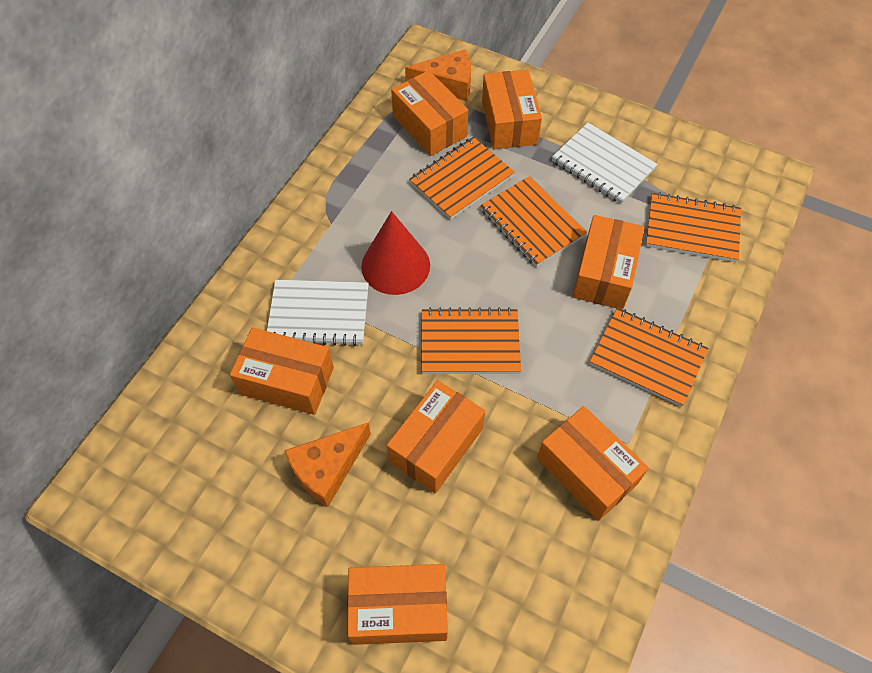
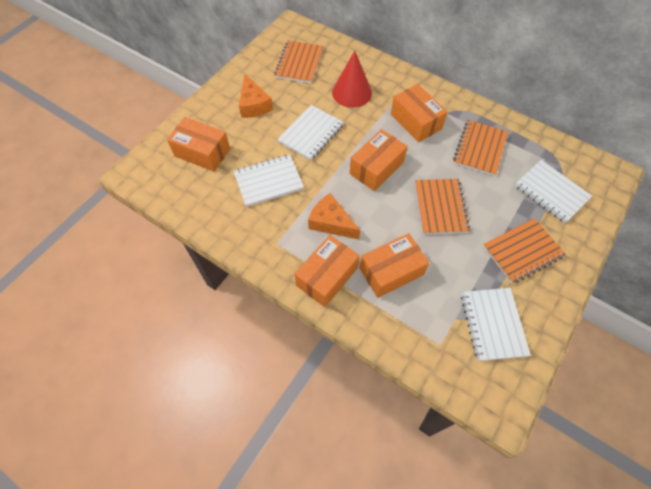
orange box: [230,327,334,415] [347,564,448,645] [387,380,485,493] [391,70,468,156] [482,70,542,149] [537,406,649,521] [572,215,644,310] = 7 -> [167,117,230,172] [295,235,360,307] [349,129,408,191] [360,233,429,298] [391,84,447,142] = 5
orange notebook: [409,137,515,220] [421,307,521,374] [480,176,587,267] [590,308,708,407] [646,192,741,262] = 5 -> [274,41,323,83] [415,179,470,234] [453,120,508,176] [483,218,566,284] = 4
white notebook: [267,280,369,346] [552,123,657,204] = 2 -> [234,154,304,207] [277,105,344,160] [461,288,531,361] [514,160,592,223] = 4

